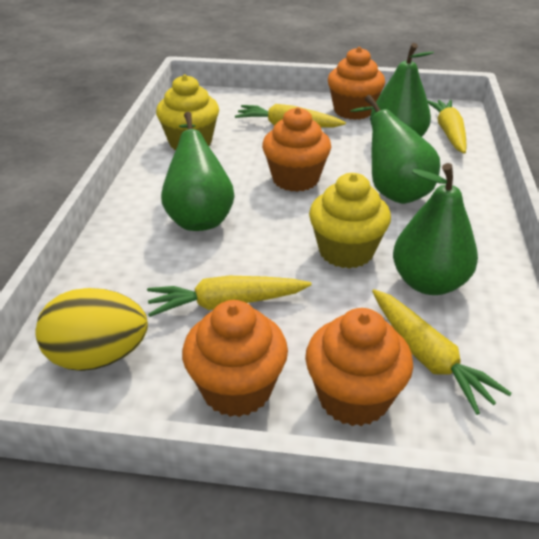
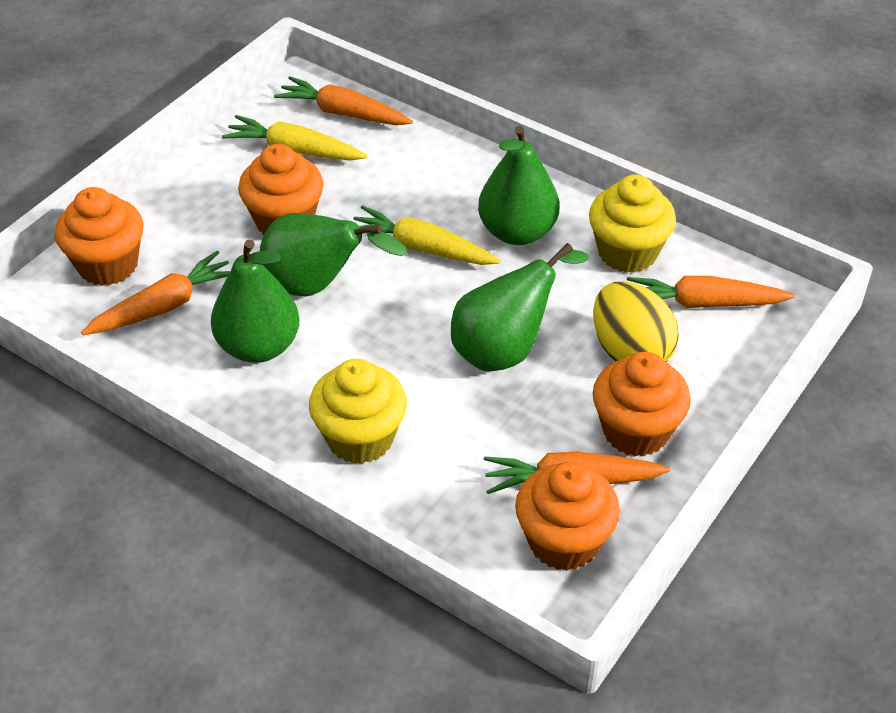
orange carrot: none = 0 -> [81,250,231,335] [274,76,413,125] [484,451,670,494] [627,276,795,308] = 4
yellow carrot: [147,276,312,317] [235,104,346,128] [372,289,512,415] [427,100,467,154] = 4 -> [222,115,367,161] [353,205,500,265] = 2

